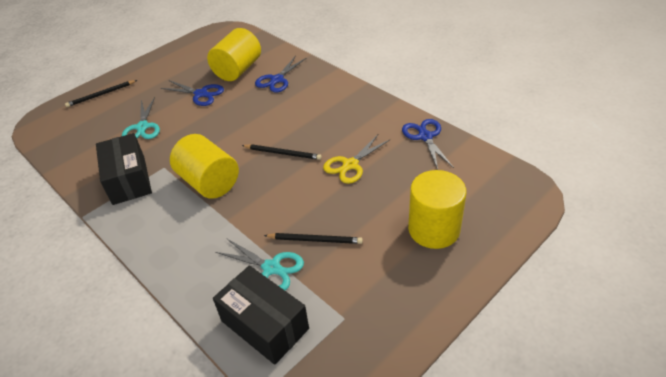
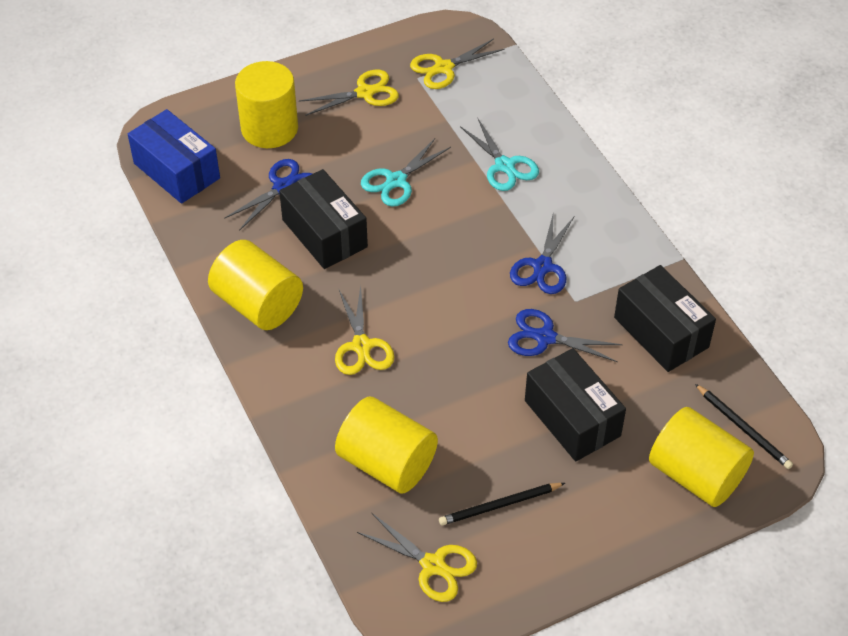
black box: [96,133,152,205] [213,265,309,365] = 2 -> [279,169,368,269] [525,348,626,461] [614,265,716,372] = 3
black pencil: [65,80,137,107] [242,144,322,160] [264,233,363,244] = 3 -> [439,483,565,526] [695,384,793,469] = 2
blue box: none = 0 -> [128,109,220,204] = 1
yellow cylinder: [170,134,239,199] [207,28,261,81] [408,170,467,249] = 3 -> [208,240,303,330] [235,61,298,148] [335,397,438,493] [649,407,754,507] = 4
yellow scissors: [323,134,391,184] = 1 -> [299,70,399,116] [335,286,394,375] [357,513,477,602] [410,39,505,89] = 4

